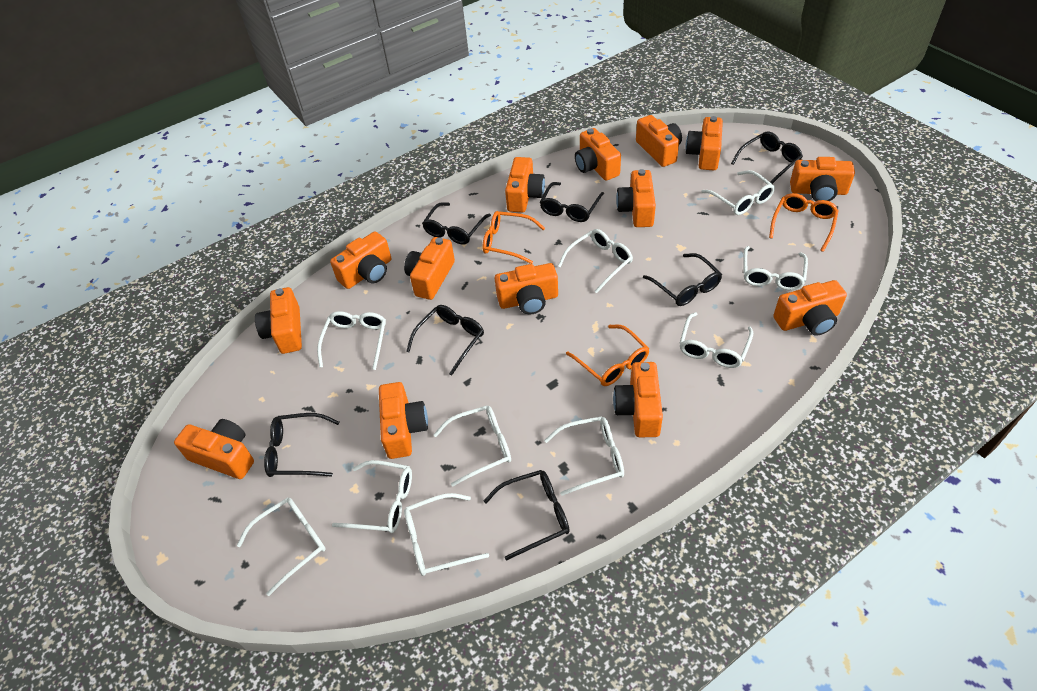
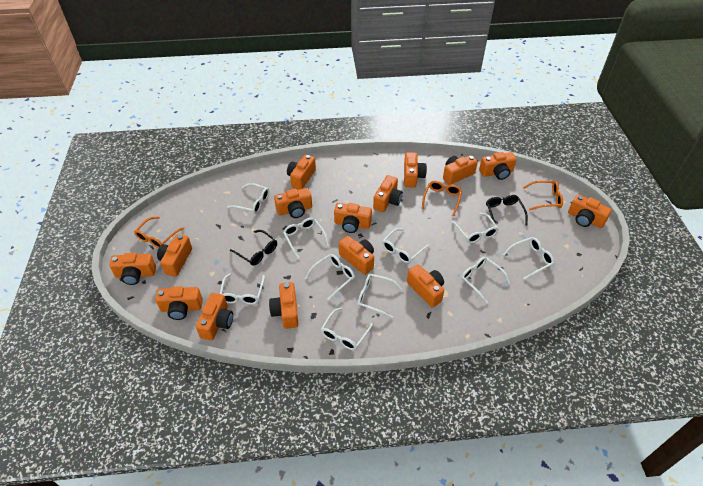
black glasses: [264,413,339,477] [406,305,484,376] [422,202,491,245] [484,470,570,560] [540,182,604,222] [643,253,722,306] [731,131,803,184] = 7 -> [230,230,277,266] [486,195,528,225] = 2
orange camera: [174,419,254,479] [255,287,302,354] [330,231,391,289] [379,382,428,459] [404,237,455,300] [495,263,558,314] [505,157,545,212] [575,128,621,181] [613,362,663,437] [616,169,656,227] [636,115,682,167] [685,116,723,170] [773,280,847,336] [790,157,855,201] = 14 -> [109,253,156,285] [155,286,203,320] [157,234,192,276] [196,293,233,340] [269,282,299,329] [274,188,312,218] [287,155,316,190] [334,203,372,233] [339,236,374,275] [373,175,403,212] [404,152,427,187] [407,264,444,307] [443,155,478,185] [479,152,517,180] [568,194,612,228] = 15

